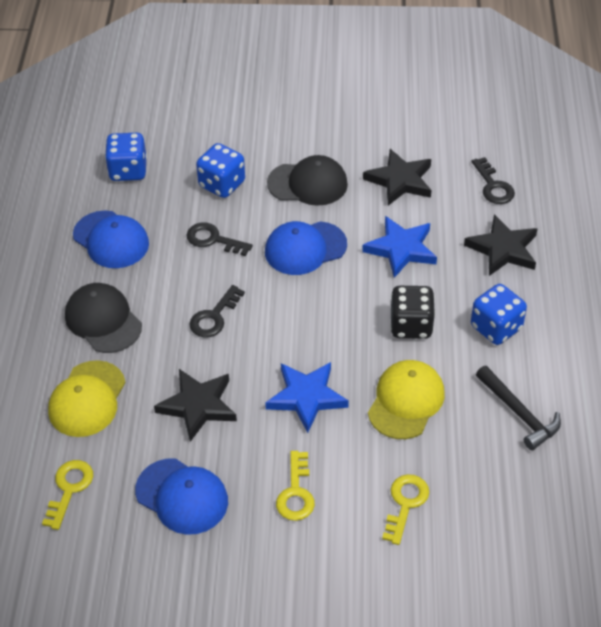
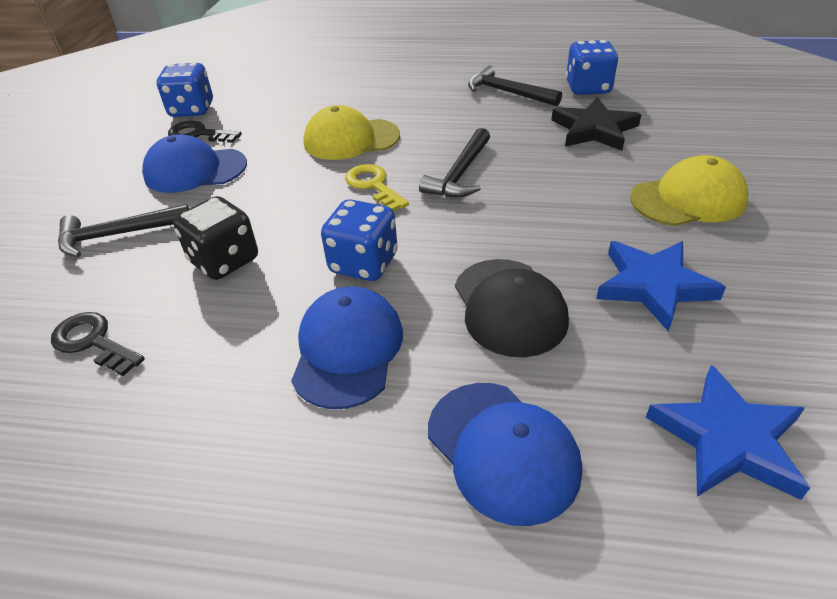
black cap: [65,283,142,353] [267,155,348,206] = 2 -> [455,259,569,357] = 1
black hammer: [476,366,561,450] = 1 -> [58,204,189,257] [419,128,490,198] [468,65,562,106] = 3
black key: [187,223,253,256] [189,285,245,337] [472,157,515,204] = 3 -> [51,312,145,376] [168,121,242,143] = 2
black star: [154,369,237,442] [363,149,431,206] [464,214,537,276] = 3 -> [551,97,641,151] = 1
yellow key: [42,460,93,530] [276,451,315,521] [382,474,429,545] = 3 -> [345,164,409,211] = 1

